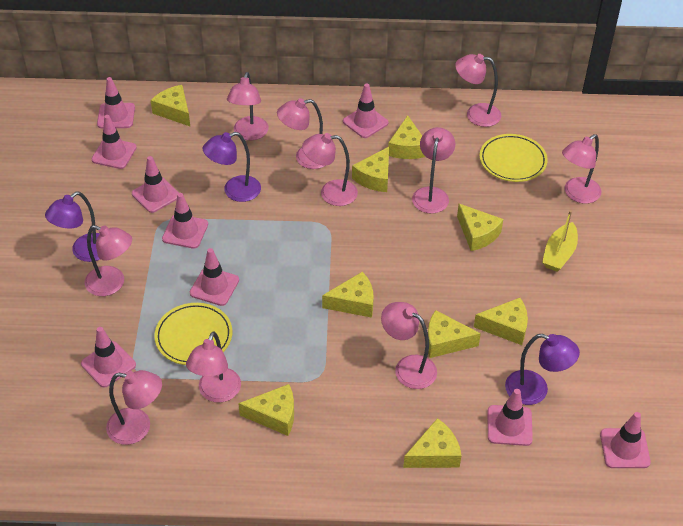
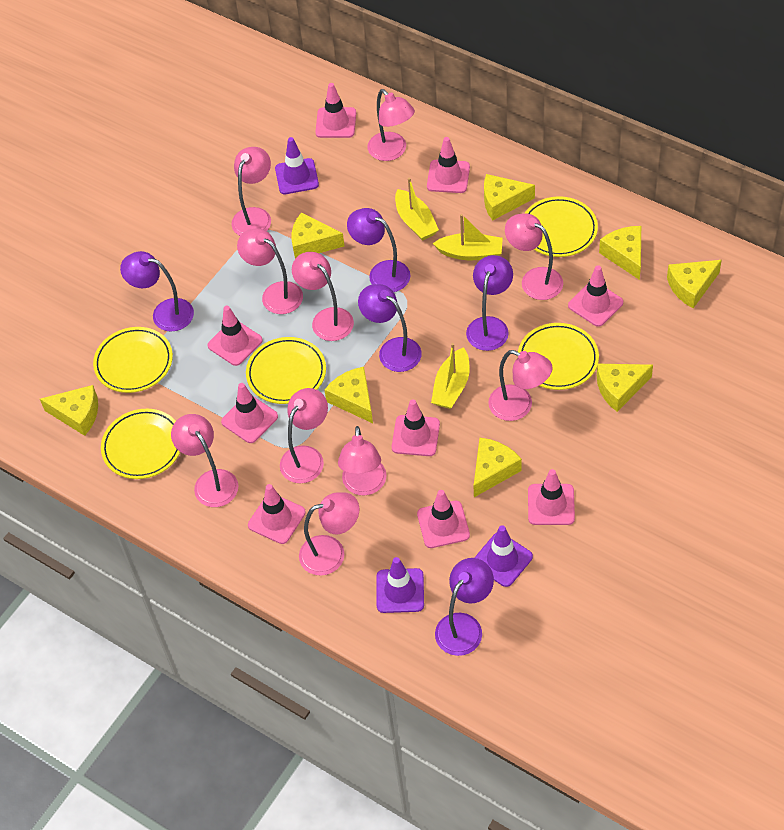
purple lamp: [45,192,100,262] [203,132,261,202] [505,334,580,405] = 3 -> [120,251,194,332] [347,208,410,292] [358,284,422,372] [435,558,494,656] [466,255,513,351] = 5
purple traffic cone: none = 0 -> [275,137,319,194] [377,557,424,613] [474,525,533,587] = 3
yellow boat: [542,210,578,272] = 1 -> [395,177,439,241] [431,343,470,409] [433,214,503,260] = 3
yellow cheese: [150,85,190,126] [238,384,294,436] [322,272,374,318] [352,147,389,192] [388,115,425,159] [403,418,462,468] [428,310,481,358] [457,204,503,251] [474,298,528,345] = 9 -> [40,385,98,436] [291,212,345,259] [324,367,373,423] [474,438,522,497] [484,174,535,220] [597,364,653,412] [599,226,641,280] [667,260,722,308] = 8
yellow plate: [154,303,232,365] [479,134,548,182] = 2 -> [93,327,173,393] [101,409,180,479] [246,337,326,404] [517,323,599,390] [525,196,598,257] = 5

